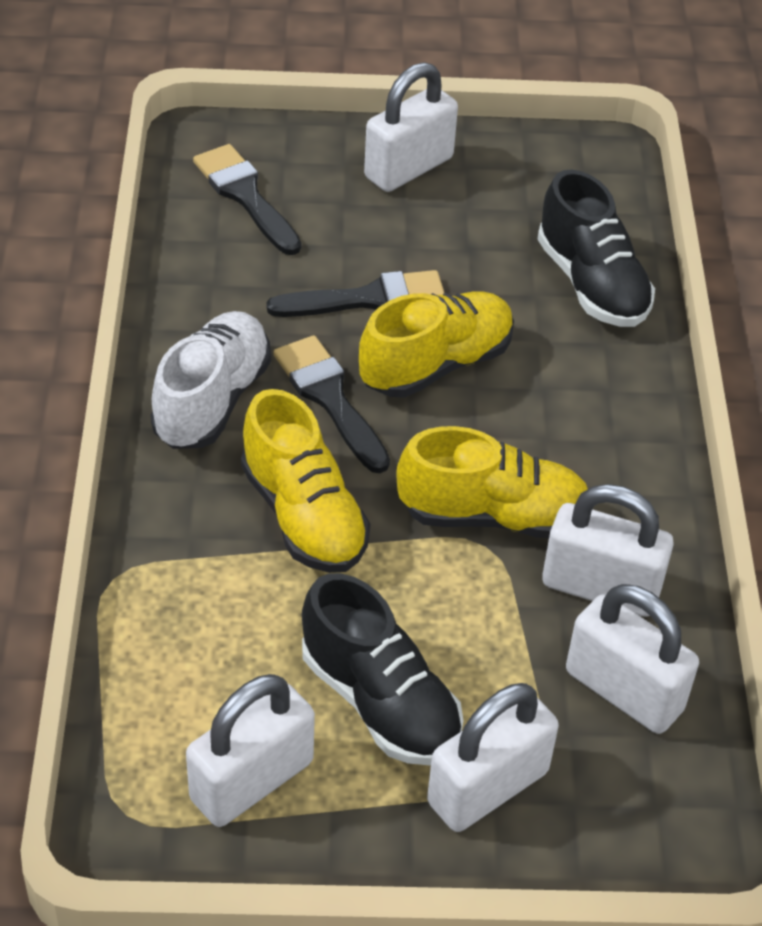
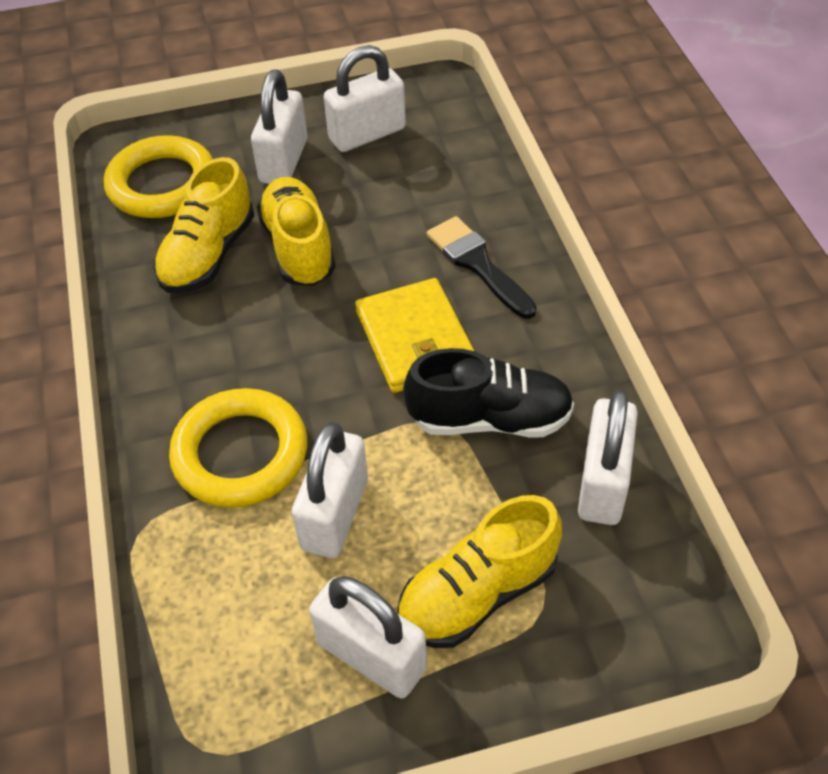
black brush: [193,144,301,255] [266,270,444,317] [273,335,390,473] = 3 -> [427,216,537,319] = 1
black shoe: [302,573,464,766] [537,169,655,327] = 2 -> [403,348,574,437] = 1
white shoe: [150,311,271,449] = 1 -> none = 0
yellow ring: none = 0 -> [104,135,213,218] [169,388,307,508] = 2
yellow wallet: none = 0 -> [355,278,474,393] = 1

